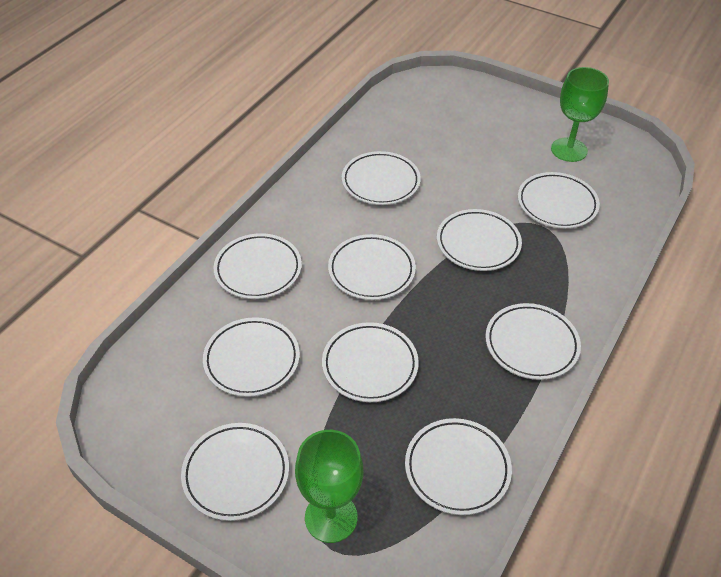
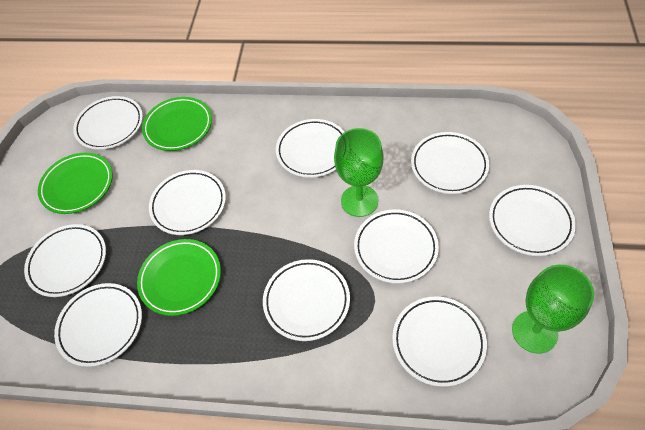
green plate: none = 0 -> [38,153,113,214] [137,239,221,316] [142,97,212,151] = 3

